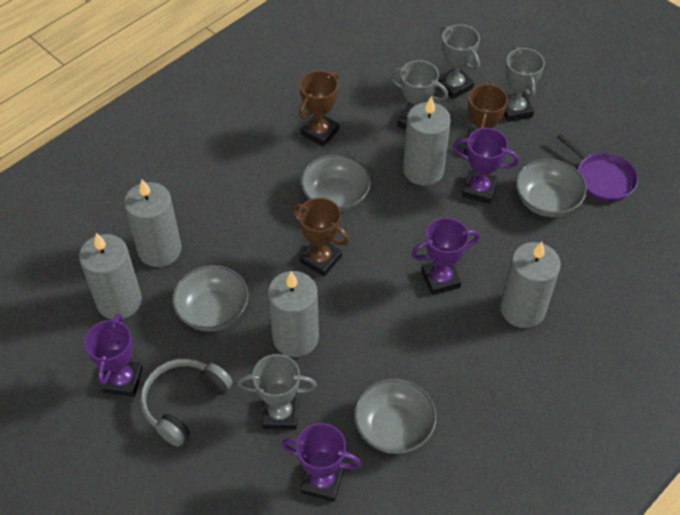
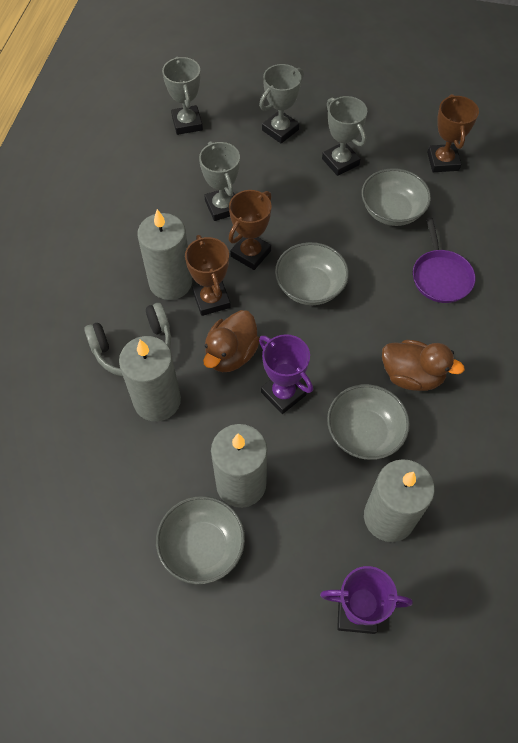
brown duck: none = 0 -> [203,310,260,372] [382,340,465,391] = 2
grey candle: [79,233,142,320] [124,179,182,267] [268,271,319,357] [403,96,451,186] [500,242,561,328] = 5 -> [119,336,181,421] [137,209,192,300] [211,424,267,508] [364,459,435,542] = 4
purple trophy: [84,314,143,397] [282,423,362,502] [412,218,480,295] [453,128,519,204] = 4 -> [259,334,313,414] [320,566,413,634] = 2

